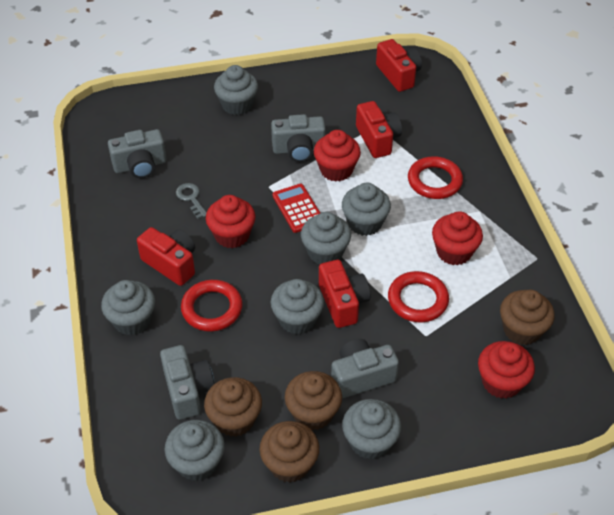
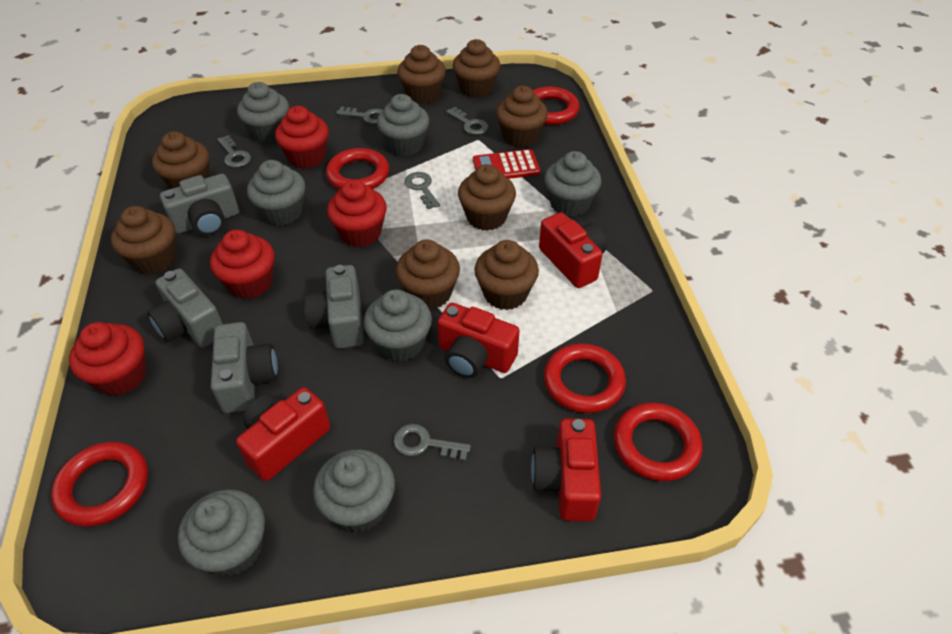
brown cupcake: [204,377,262,437] [259,421,319,483] [285,371,342,430] [500,290,554,345] = 4 -> [111,206,176,274] [152,131,209,189] [396,240,460,310] [397,45,446,104] [453,39,500,98] [458,164,516,231] [474,240,539,310] [496,86,548,147] = 8
grey key: [176,183,207,219] = 1 -> [217,135,251,168] [336,107,382,124] [393,424,471,461] [405,172,440,209] [446,107,488,135] = 5
red ring: [181,280,243,331] [388,271,449,323] [408,156,463,199] = 3 -> [51,442,148,527] [326,148,389,190] [533,87,580,125] [544,344,626,413] [614,403,703,481] = 5

